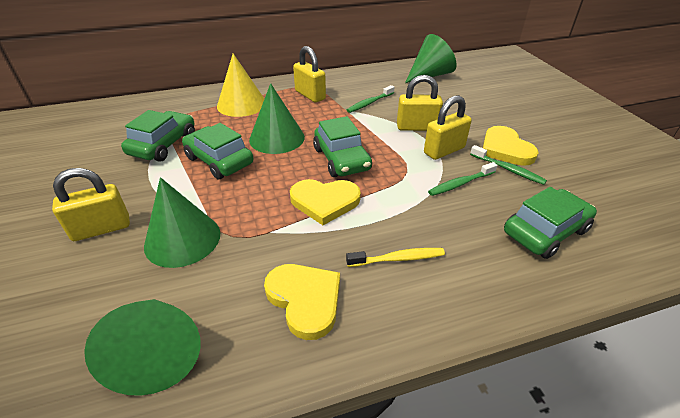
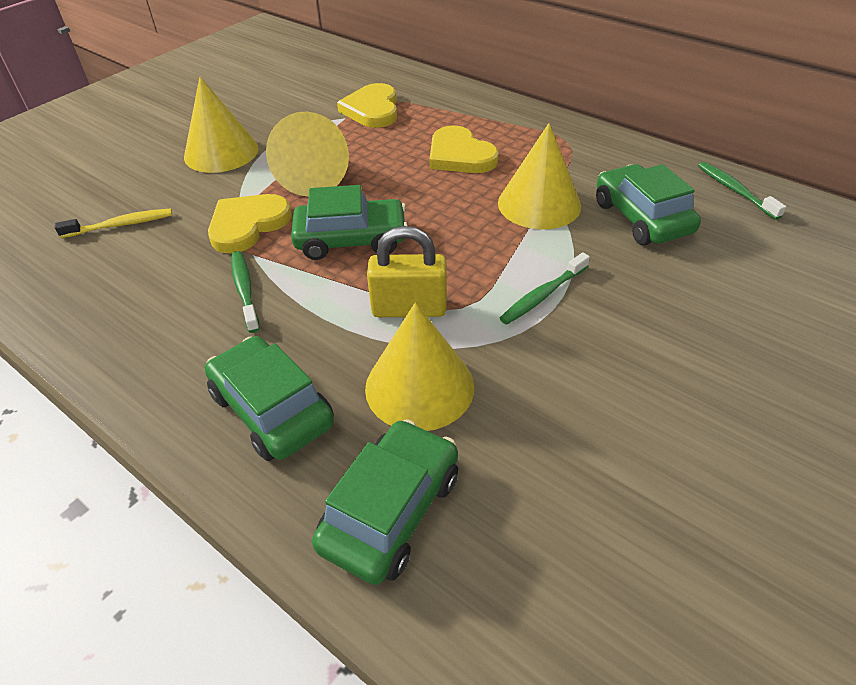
green cone: [84,299,201,396] [144,177,220,268] [249,83,305,154] [405,34,457,83] = 4 -> none = 0
yellow cone: [217,54,264,117] = 1 -> [184,77,259,173] [266,112,349,197] [365,302,474,431] [498,123,581,229] = 4
yellow padlock: [52,168,130,241] [293,46,326,102] [397,75,443,131] [424,95,472,160] = 4 -> [367,226,447,317] = 1

